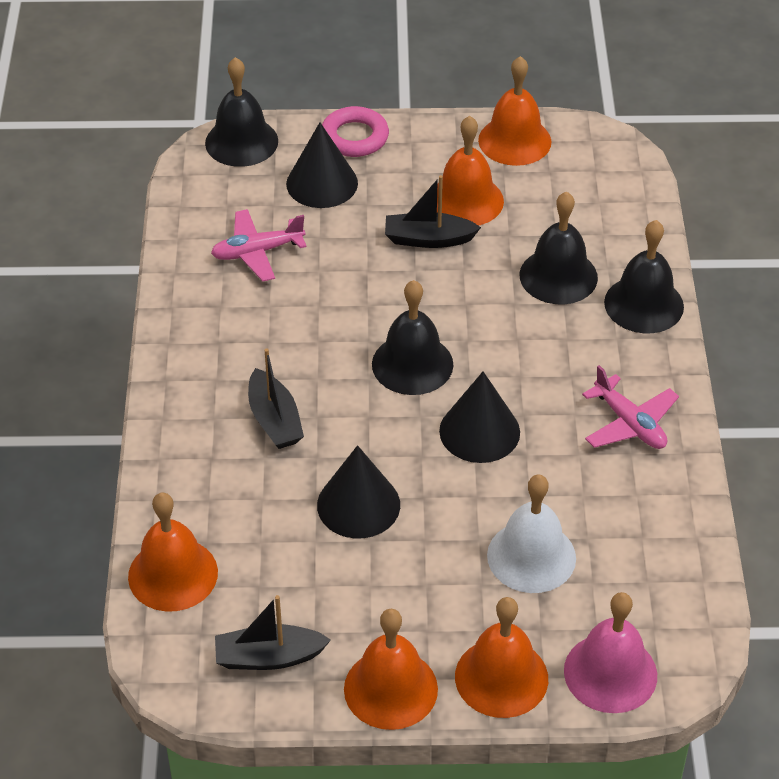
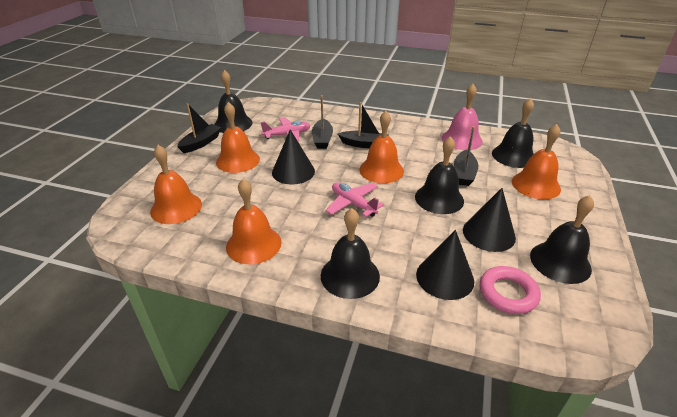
black bell: [205,57,278,167] [372,280,454,395] [520,191,598,304] [604,220,684,333] = 4 -> [214,70,253,133] [321,208,380,299] [415,136,464,214] [492,98,534,168] [530,195,594,284] = 5
black boat: [215,595,331,670] [248,348,304,449] [385,175,481,248] = 3 -> [177,103,221,153] [312,95,333,149] [338,102,389,148] [454,126,478,186] = 4
white bell: [487,474,576,593] = 1 -> none = 0

